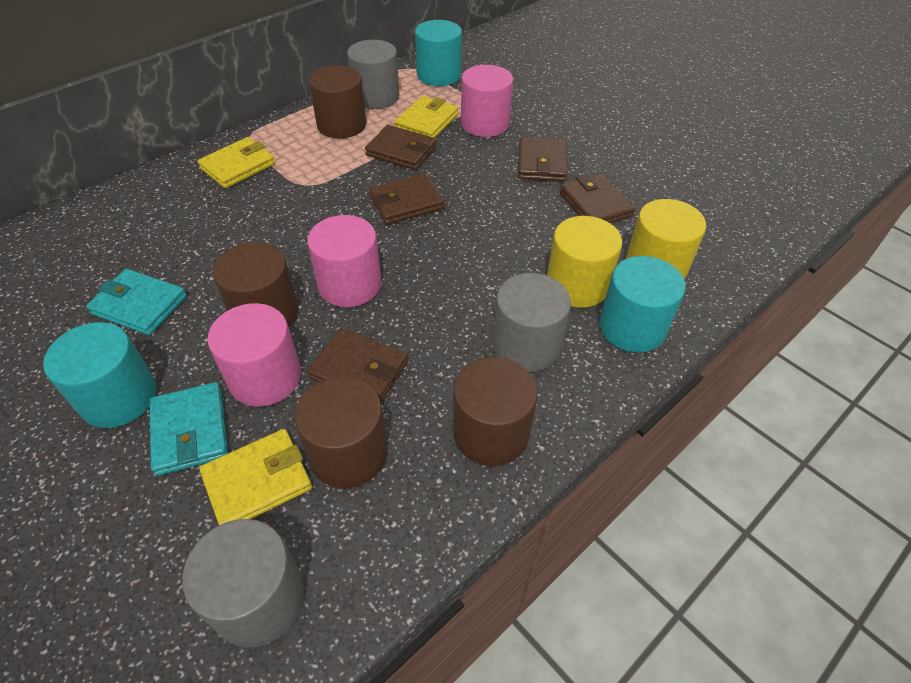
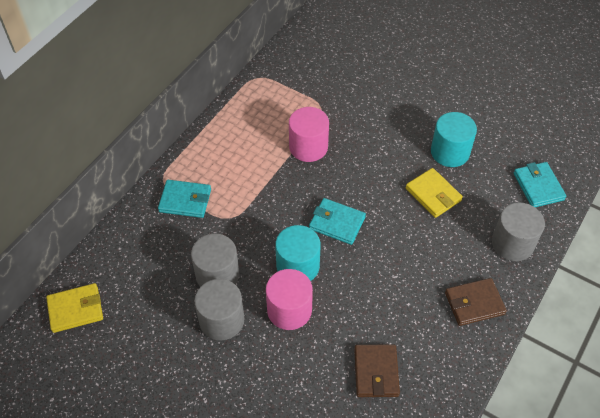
brown cylinder: [213,242,298,327] [294,377,388,488] [309,66,366,138] [453,357,538,466] = 4 -> none = 0
brown wallet: [307,328,408,402] [365,125,437,170] [369,173,445,224] [518,137,567,182] [560,173,635,223] = 5 -> [354,345,400,397] [445,278,507,326] = 2
pink cylinder: [208,303,301,407] [307,215,382,307] [461,65,513,137] = 3 -> [266,269,313,330] [289,107,329,162] = 2
turquoise cylinder: [43,322,157,428] [415,20,462,86] [599,256,686,353] = 3 -> [275,225,321,281] [431,112,477,167] = 2
turquoise wallet: [86,269,187,335] [149,382,228,476] = 2 -> [158,180,211,218] [309,198,366,245] [514,162,566,207] = 3
yellow cylinder: [547,216,622,308] [625,199,706,279] = 2 -> none = 0
yellow wallet: [198,137,275,189] [199,429,312,525] [394,96,458,138] = 3 -> [46,283,103,333] [406,168,463,218] = 2

